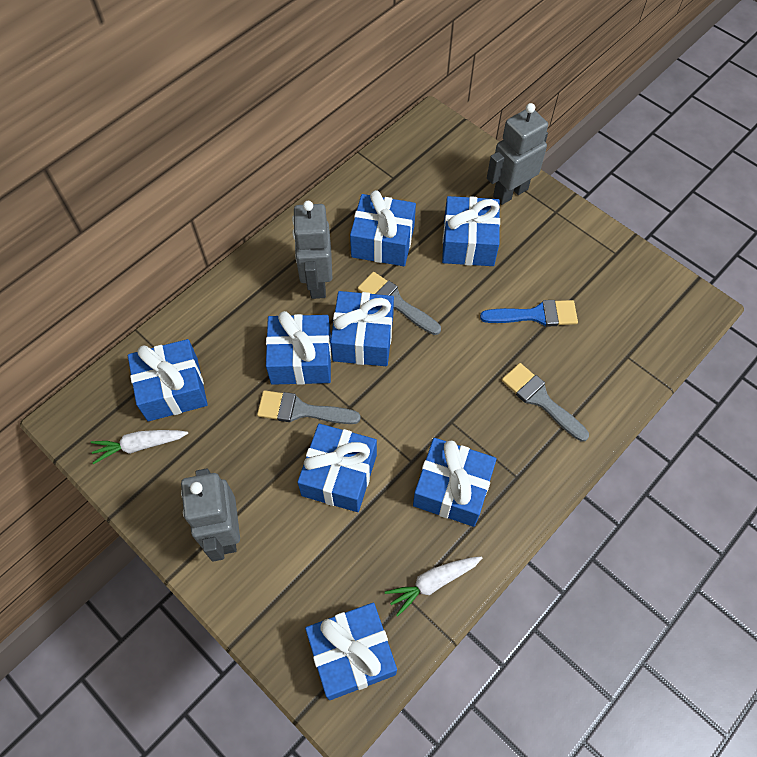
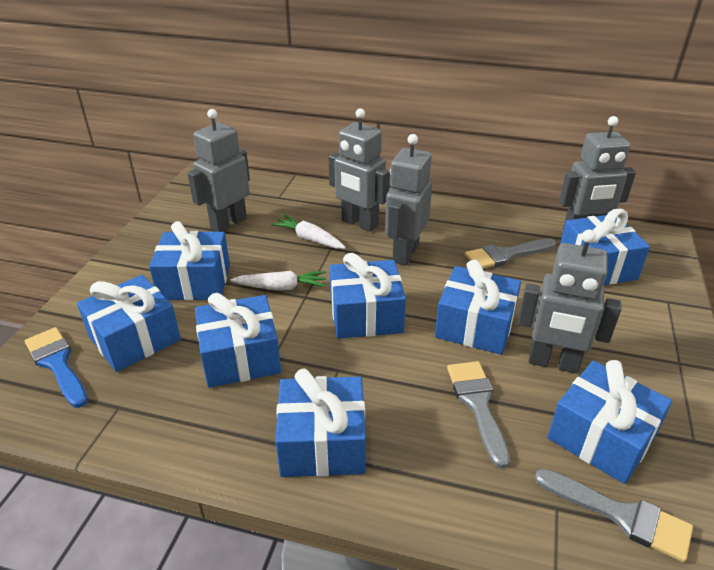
grey robot: [181,469,240,562] [292,201,332,299] [487,103,548,205] = 3 -> [187,109,250,232] [328,108,390,232] [385,134,432,265] [518,229,621,374] [559,116,636,230] = 5

